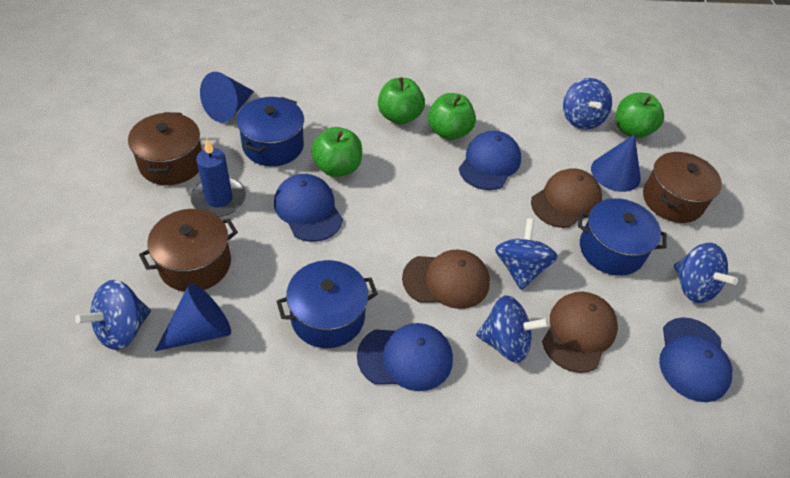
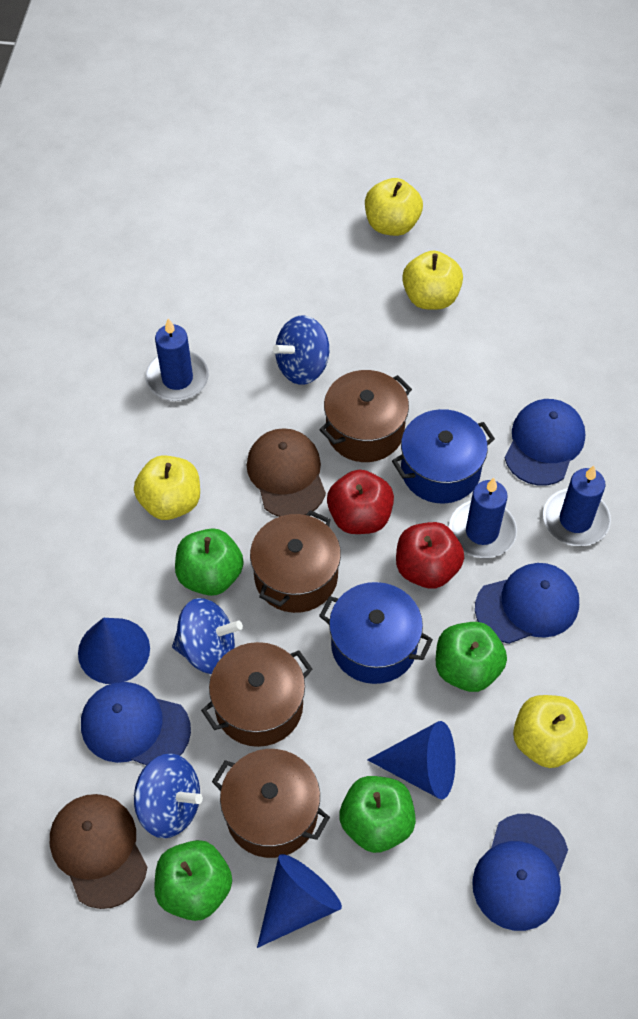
blue candle: [191,139,246,217] = 1 -> [145,318,209,401] [449,478,517,558] [543,466,611,546] = 3
blue pot: [237,97,304,166] [277,260,378,348] [578,198,667,276] = 3 -> [319,582,433,684] [392,409,495,503] = 2
blue spinning top: [75,280,151,350] [476,295,549,363] [495,218,558,290] [563,78,612,130] [674,243,738,303] = 5 -> [134,754,203,838] [172,598,243,674] [273,315,330,385] = 3
brown cap: [402,249,490,309] [531,168,602,228] [542,292,618,373] = 3 -> [50,794,147,909] [247,428,326,517] = 2
brown pot: [128,112,202,185] [139,209,238,292] [643,152,722,223] = 3 -> [201,642,313,747] [212,749,330,858] [250,510,341,613] [320,370,412,462] = 4
red apple: none = 0 -> [327,470,394,534] [396,522,464,589] = 2
yellow apple: none = 0 -> [134,455,200,520] [365,178,423,236] [402,250,463,310] [513,695,588,768] = 4

